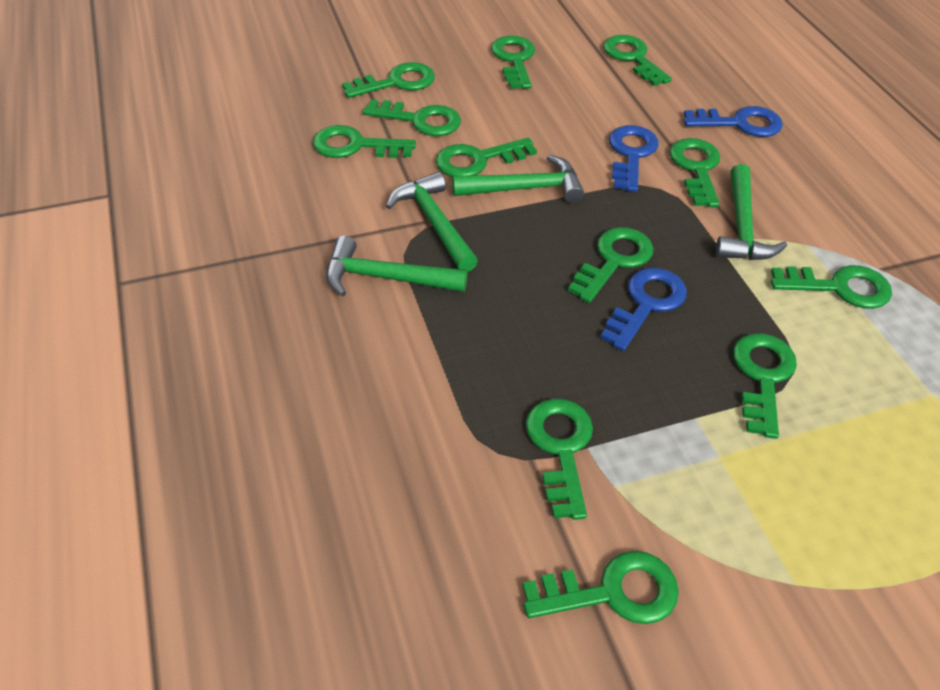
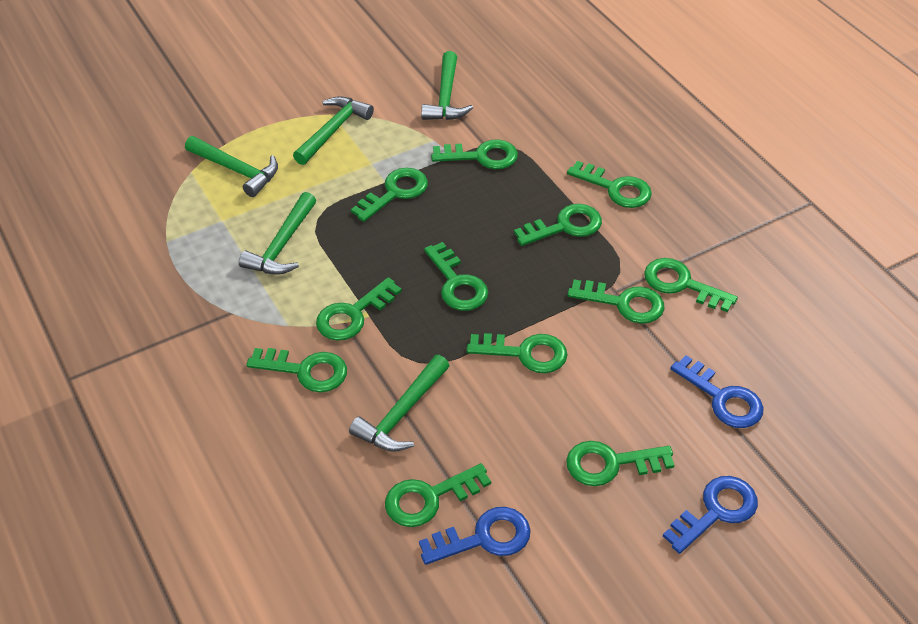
green hammer: [326,236,468,297] [386,172,478,272] [452,155,584,203] [715,164,787,260] = 4 -> [185,136,278,197] [239,192,316,275] [293,96,374,165] [349,355,450,452] [421,51,473,120] = 5

